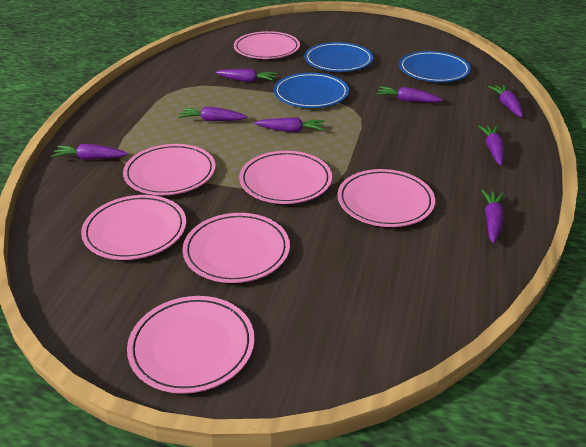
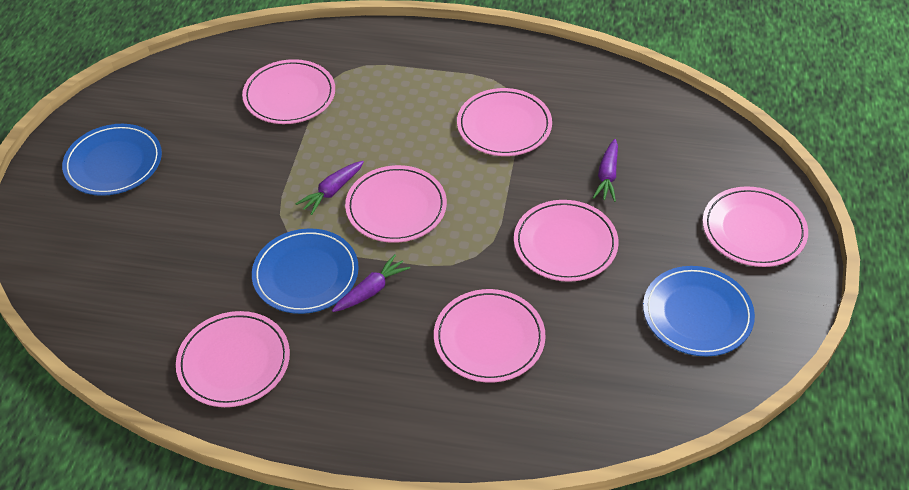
purple carrot: [51,144,128,160] [178,107,248,121] [215,69,277,82] [254,117,325,132] [376,86,443,102] [478,126,505,165] [482,190,504,243] [488,85,523,117] = 8 -> [295,161,364,215] [332,254,410,312] [593,139,618,202] = 3

